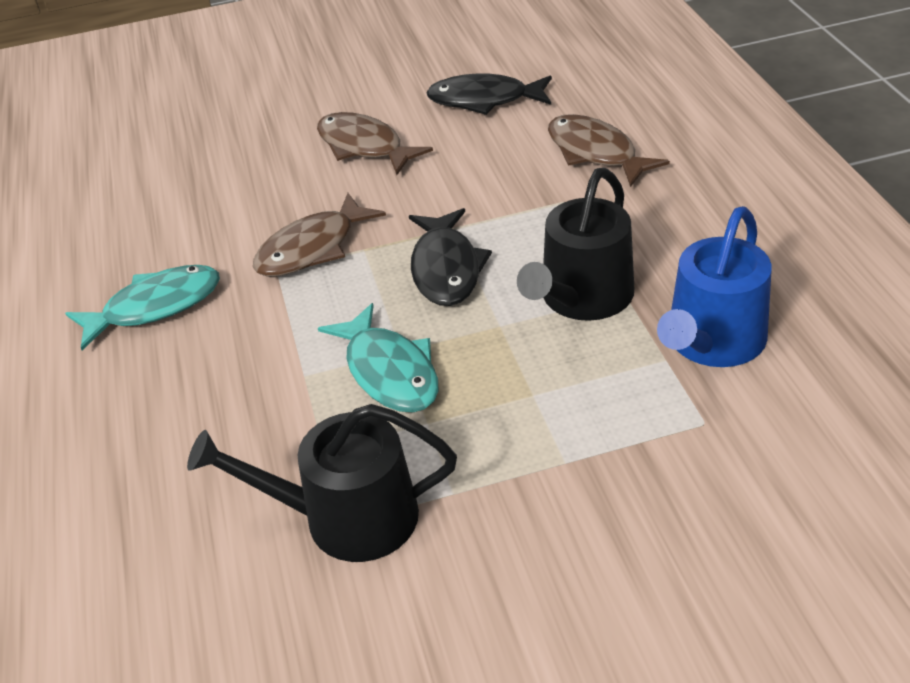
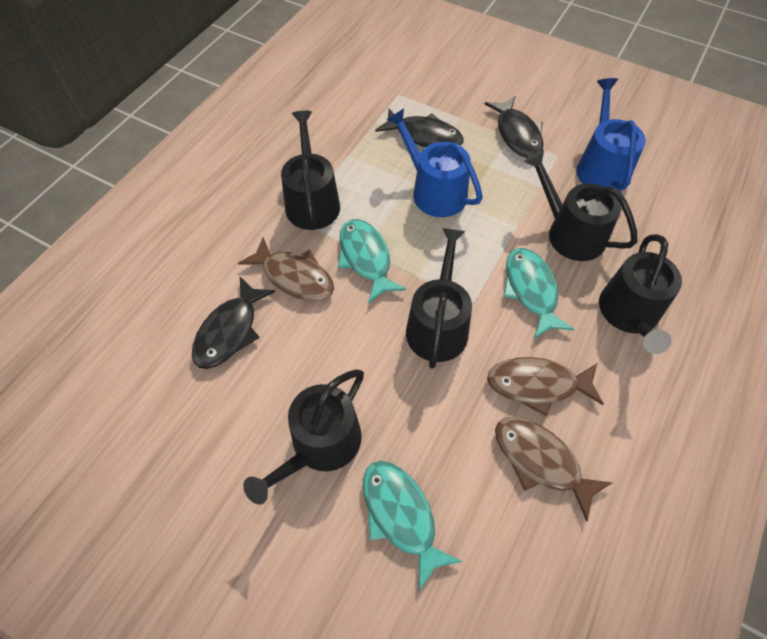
black fish: [409,208,492,306] [426,73,552,115] = 2 -> [192,277,275,369] [375,109,464,147] [485,96,543,158] = 3
black watering can: [187,404,457,562] [517,168,634,321] = 2 -> [243,369,364,505] [281,111,340,230] [406,228,472,369] [524,150,637,261] [599,234,682,354] = 5
blue watering can: [657,206,772,367] = 1 -> [386,109,483,217] [576,78,646,191] = 2
turquoise fish: [65,265,220,350] [318,303,439,412] = 2 -> [338,219,406,304] [363,461,462,591] [503,248,574,339] = 3

